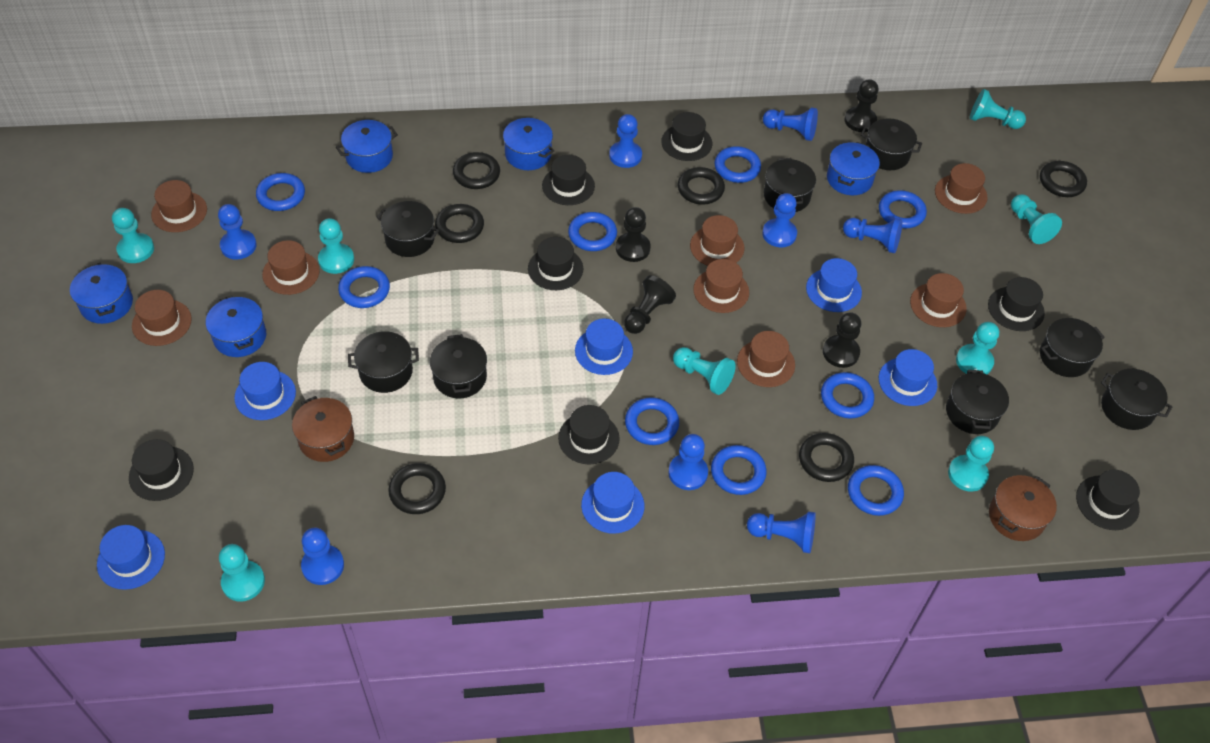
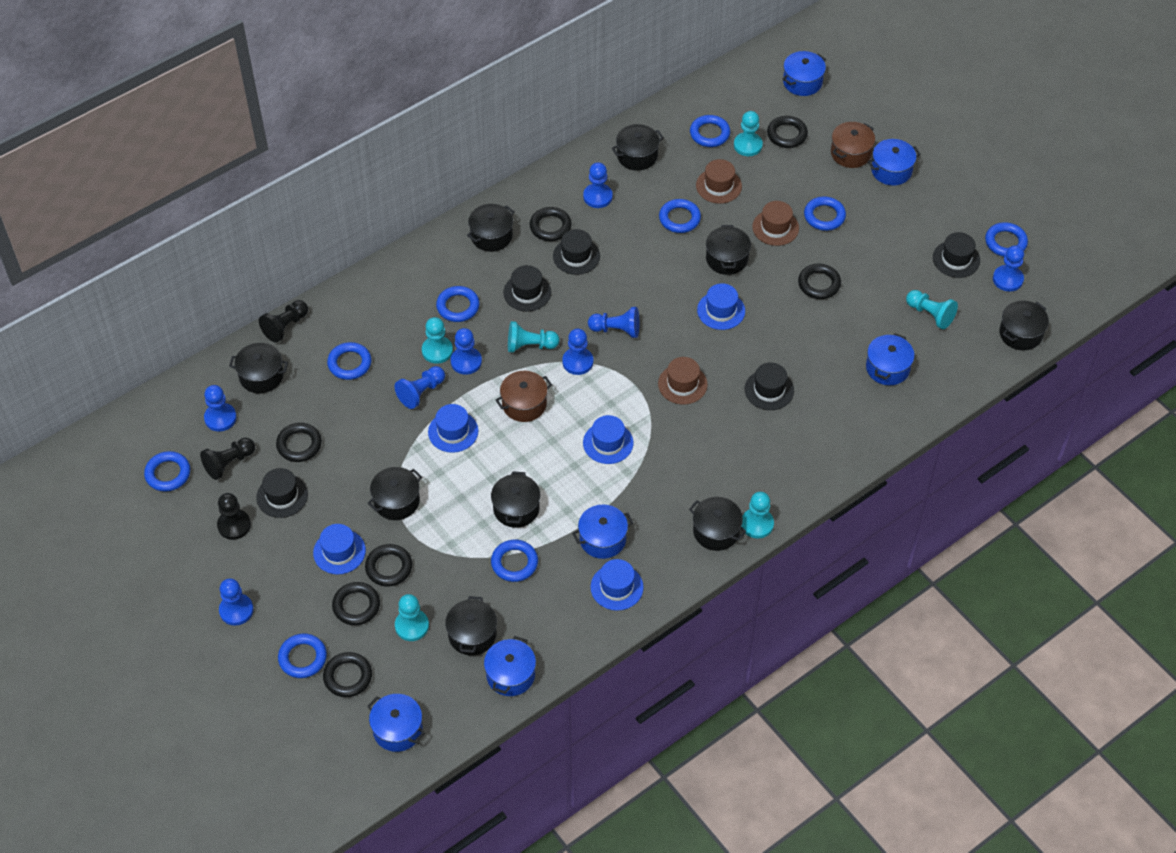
black hat: [129,439,194,501] [528,237,583,290] [542,155,595,205] [558,405,620,465] [661,112,712,161] [988,277,1045,331] [1076,469,1140,530] = 7 -> [256,468,308,518] [503,265,551,311] [553,229,600,275] [745,362,794,410] [933,232,980,278] = 5
black pawn: [616,207,651,262] [624,275,676,334] [823,312,861,368] [844,79,879,132] = 4 -> [200,437,255,480] [217,493,251,540] [259,300,308,343] = 3
black pot: [348,331,419,393] [377,201,439,257] [430,334,487,398] [764,158,816,212] [861,118,922,170] [946,370,1009,434] [1040,318,1105,377] [1101,369,1173,430] = 8 -> [229,343,288,393] [368,467,422,520] [445,596,497,655] [467,204,514,252] [491,471,540,528] [612,124,664,171] [689,497,746,551] [706,225,751,275] [999,300,1049,350] = 9
black ring: [388,463,446,514] [435,204,484,243] [453,152,500,189] [678,167,725,205] [799,433,854,482] [1040,161,1087,197] = 6 -> [276,423,322,462] [323,652,372,697] [332,582,380,625] [365,544,412,586] [530,207,572,241] [767,116,808,148] [798,264,841,299] = 7
blue hat: [97,525,165,590] [234,362,296,420] [575,318,633,375] [581,472,644,534] [806,258,862,312] [879,349,937,406] = 6 -> [313,524,366,574] [428,404,478,453] [583,415,633,464] [590,559,644,611] [697,283,745,330] = 5
blue pot: [70,263,133,324] [206,295,266,357] [336,120,398,173] [502,118,554,170] [827,142,880,195] = 5 -> [368,694,425,752] [484,636,536,696] [572,505,633,559] [783,51,826,96] [866,333,915,385] [867,139,921,186] = 6
brown hat: [132,290,192,346] [151,180,207,232] [262,240,320,295] [690,215,745,266] [693,259,749,313] [737,331,795,387] [910,273,967,327] [935,163,988,214] = 8 -> [658,357,708,405] [696,159,742,204] [752,201,799,246] = 3
turquoise pawn: [112,208,154,263] [219,544,265,602] [318,218,354,274] [673,347,736,395] [948,436,994,492] [956,322,999,374] [970,89,1026,129] [1011,194,1062,244] = 8 -> [395,594,429,641] [422,317,453,364] [508,321,559,353] [734,111,763,156] [741,492,774,538] [906,290,958,329] = 6

